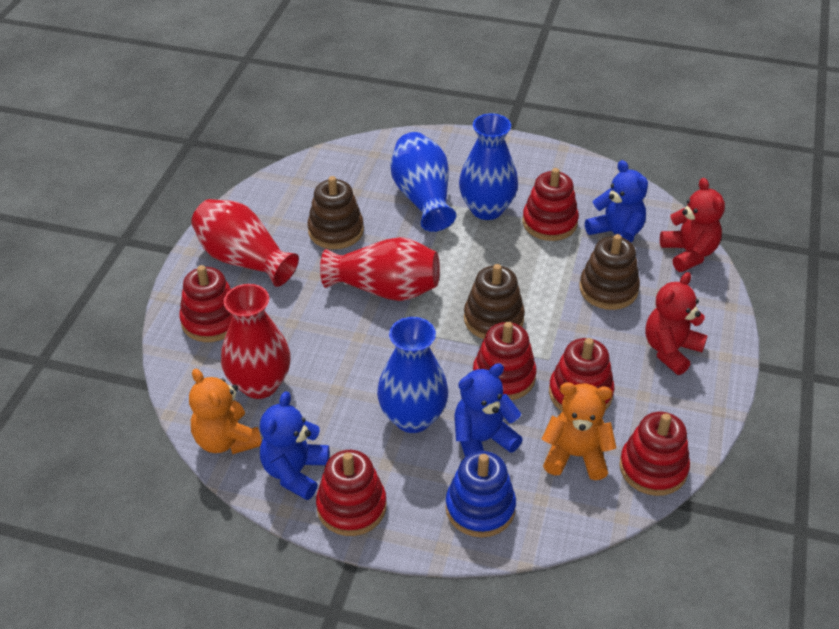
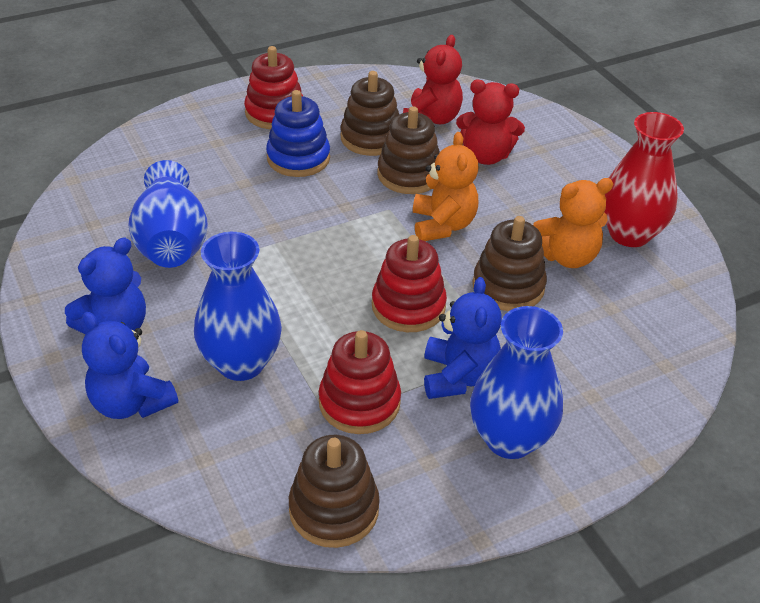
brown stacking toy: [307,176,364,249] [464,264,525,339] [580,234,640,310] = 3 -> [289,435,380,548] [340,71,399,156] [377,106,440,194] [473,216,547,311] = 4
red stacking toy: [179,265,233,342] [316,450,386,536] [473,322,537,400] [522,168,579,241] [549,338,614,411] [619,412,690,496] = 6 -> [244,46,303,129] [319,330,401,434] [372,235,447,332] = 3
red vase: [191,199,299,287] [221,284,291,399] [320,237,440,301] = 3 -> [604,112,684,247] = 1

